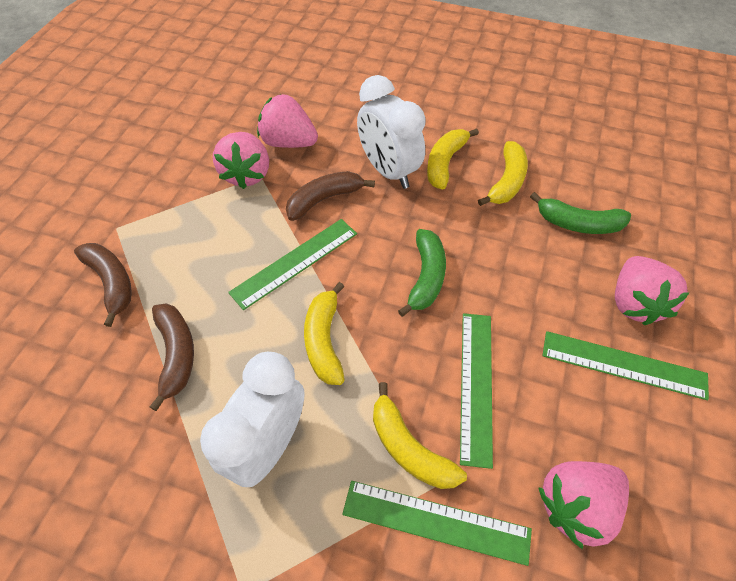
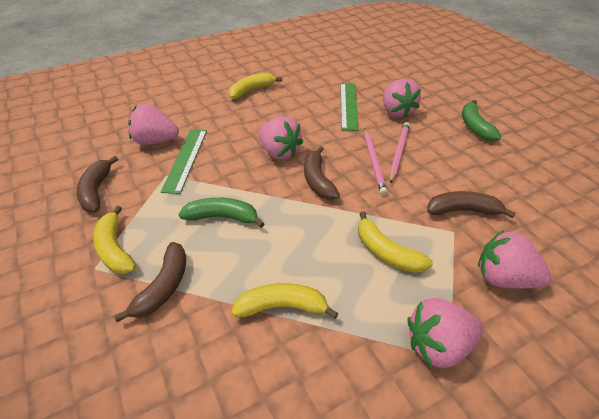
brown banana: [74,243,132,327] [150,303,194,411] [286,171,375,221] = 3 -> [77,156,118,212] [114,242,186,322] [304,146,340,200] [427,191,516,218] = 4
green ruler: [228,219,357,310] [342,481,532,566] [460,313,493,469] [542,331,709,400] = 4 -> [161,129,207,194] [340,83,359,131] = 2
pink pencil: none = 0 -> [364,129,387,195] [389,122,410,183] = 2
pink strawberry: [213,132,269,189] [257,94,318,148] [538,461,629,549] [615,256,689,325] = 4 -> [128,103,179,145] [259,116,303,160] [383,79,421,118] [407,298,484,368] [478,230,552,289] = 5
white clock: [200,352,305,487] [357,75,426,189] = 2 -> none = 0

